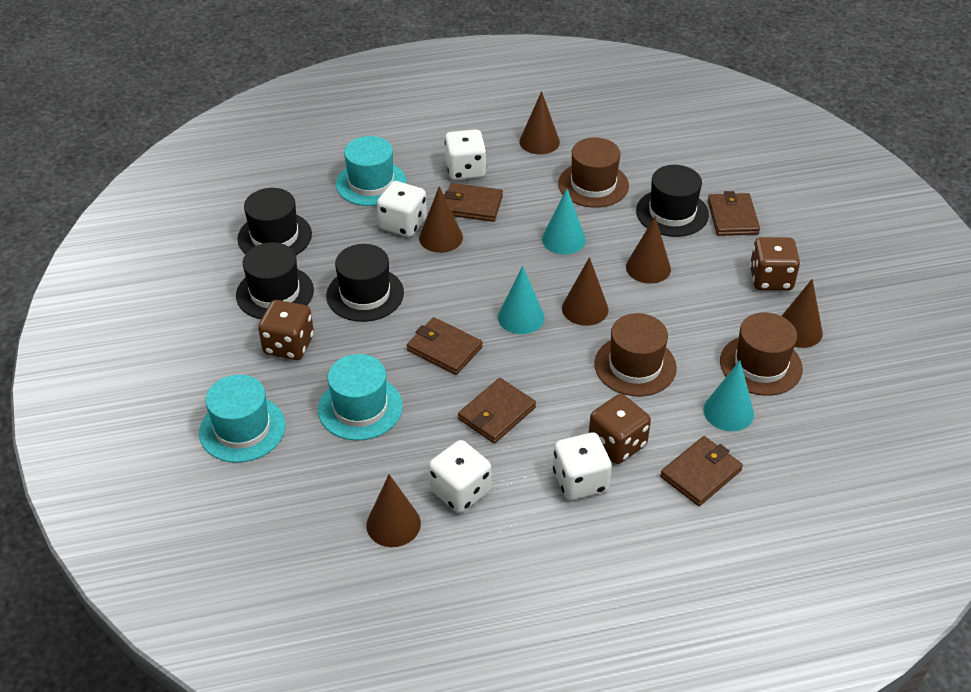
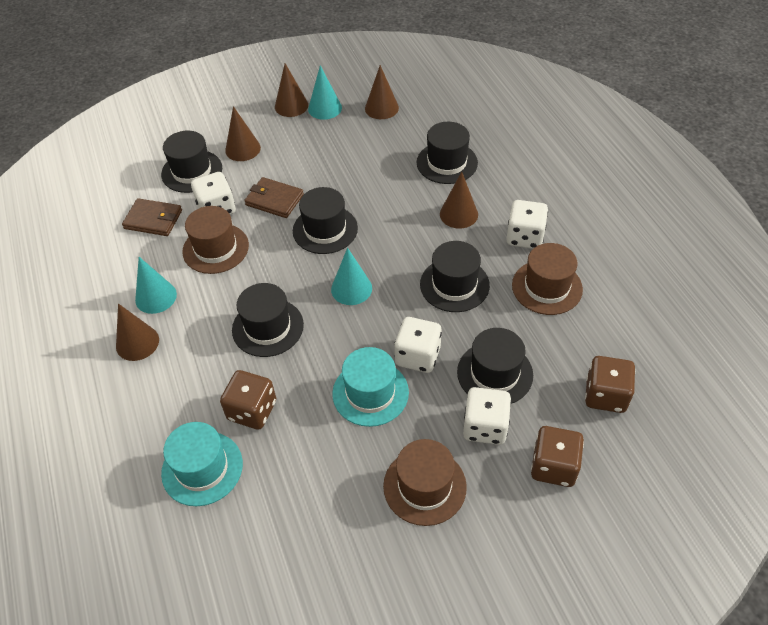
black hat: [236,242,314,319] [237,188,312,255] [326,244,404,322] [636,165,709,237] = 4 -> [161,131,222,193] [232,283,304,357] [293,187,358,254] [417,122,478,184] [420,241,490,312] [457,328,533,404] = 6
brown cone: [366,474,421,547] [419,186,463,253] [519,91,560,154] [562,257,608,326] [626,217,671,284] [782,279,823,348] = 6 -> [116,304,159,361] [225,106,261,161] [275,63,308,117] [365,65,399,119] [440,172,478,228] = 5
brown wallet: [407,317,483,375] [444,183,503,222] [458,378,536,443] [660,436,743,506] [708,191,760,236] = 5 -> [122,198,182,236] [244,177,304,218] = 2
turquoise hat: [199,375,286,463] [318,354,403,440] [336,136,407,206] = 3 -> [161,422,243,506] [332,347,409,427] = 2

